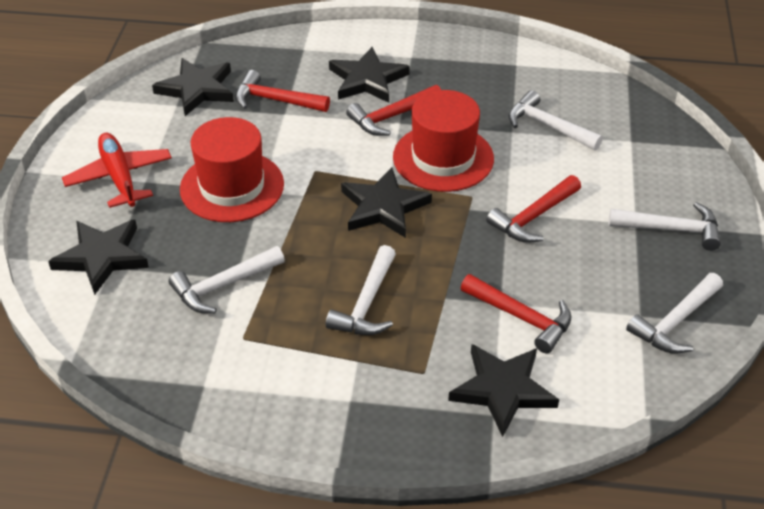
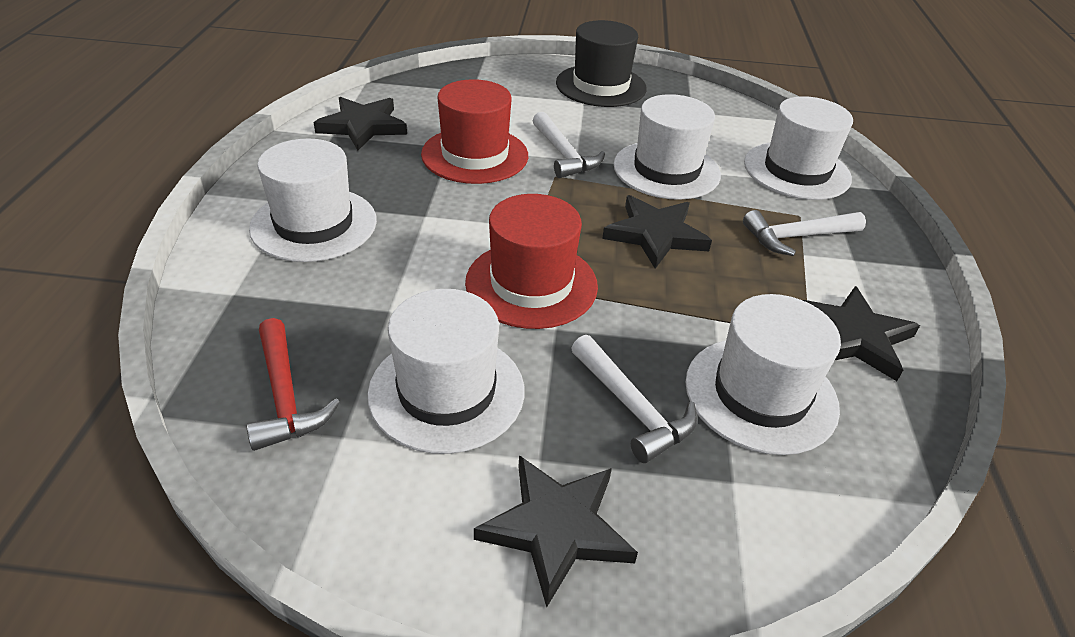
black hat: none = 0 -> [556,20,647,107] = 1
black star: [48,219,149,295] [152,58,234,116] [329,47,410,103] [341,167,432,238] [448,344,559,437] = 5 -> [313,97,407,150] [474,455,638,607] [602,195,712,269] [803,286,920,381] = 4
red hammer: [235,70,330,112] [346,85,441,136] [461,274,572,353] [486,175,581,243] = 4 -> [247,318,340,451] = 1
red plane: [62,133,172,208] = 1 -> none = 0
white hammer: [169,246,285,313] [326,245,396,335] [509,90,603,150] [609,202,721,251] [626,273,723,354] = 5 -> [532,112,605,178] [571,335,697,463] [743,210,866,256] = 3
white hat: none = 0 -> [249,139,377,262] [368,289,524,454] [614,94,721,200] [685,294,841,455] [744,96,853,200] = 5

